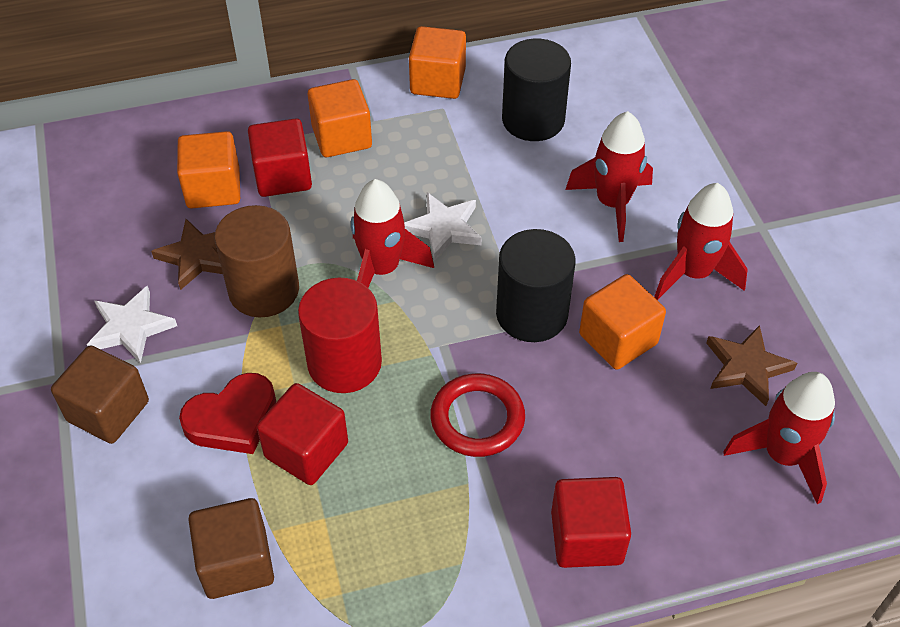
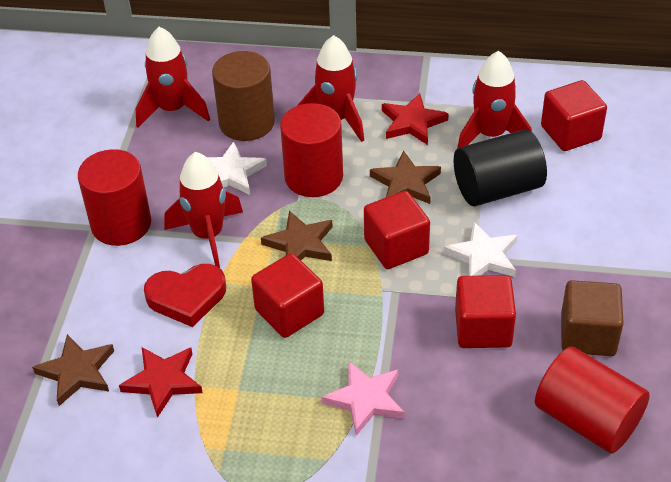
black cylinder: [496,229,575,342] [502,39,571,141] = 2 -> [454,129,547,206] = 1
brown cube: [51,345,149,444] [188,498,274,599] = 2 -> [561,280,624,356] = 1
brown star: [151,219,223,290] [706,325,797,406] = 2 -> [32,334,114,406] [261,211,333,261] [370,151,441,204] = 3
orange cube: [177,131,240,208] [308,79,372,157] [409,26,466,99] [579,274,666,370] = 4 -> none = 0
pink star: none = 0 -> [322,361,404,436] = 1
red cube: [248,118,312,197] [257,383,348,485] [551,477,631,568] = 3 -> [251,253,324,338] [364,191,430,269] [455,275,516,348] [541,80,607,151] = 4
red cylinder: [298,278,382,393] = 1 -> [78,149,151,246] [280,103,343,197] [535,346,650,453] = 3
red ring: [430,373,525,457] = 1 -> none = 0
red star: none = 0 -> [119,347,203,418] [382,93,449,145] = 2

